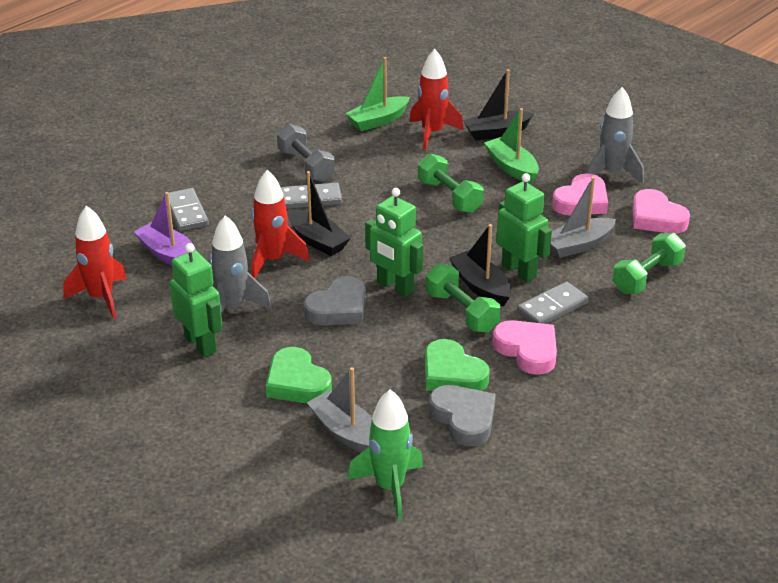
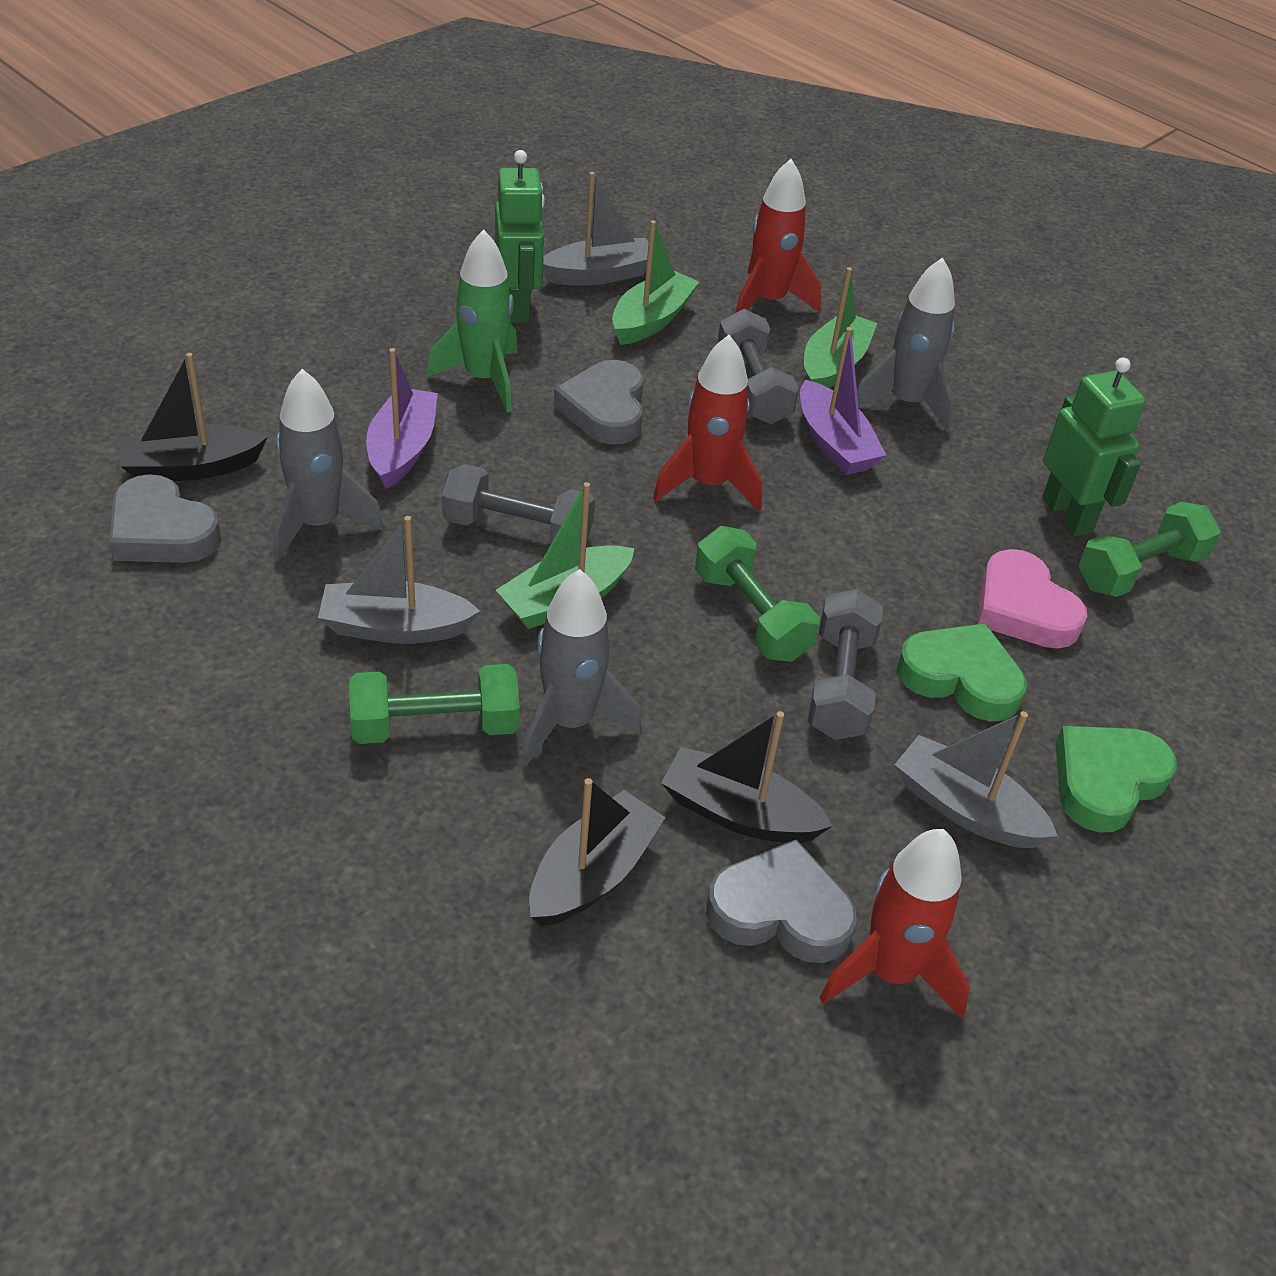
green boat: [345,57,410,131] [484,108,539,183] = 2 -> [496,482,635,629] [612,220,699,345] [804,267,877,388] = 3
green robot: [170,243,222,357] [365,188,423,297] [496,173,552,282] = 3 -> [495,150,545,323] [1042,357,1146,537] = 2
grey boat: [307,367,372,453] [550,177,616,258] = 2 -> [318,516,480,644] [543,172,649,286] [894,711,1058,848] = 3
grey domino: [164,188,209,231] [281,182,342,209] [517,282,589,324] = 3 -> none = 0
grey dumbbell: [277,124,335,182] = 1 -> [442,464,595,544] [717,309,799,424] [808,589,883,740] = 3
grey heart: [304,276,366,325] [429,385,496,446] = 2 -> [109,474,221,563] [554,360,644,445] [706,840,857,963] = 3
grey rocket: [210,215,272,314] [587,87,644,183] = 2 -> [273,369,384,562] [521,569,641,766] [857,257,955,433] = 3
pink heart: [493,320,557,375] [552,173,608,215] [632,189,690,234] = 3 -> [978,549,1087,649] = 1
purple boat: [134,192,197,265] = 1 -> [366,348,438,489] [800,327,886,475] = 2

